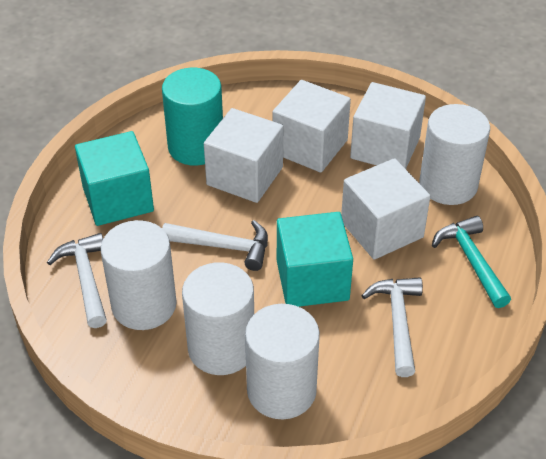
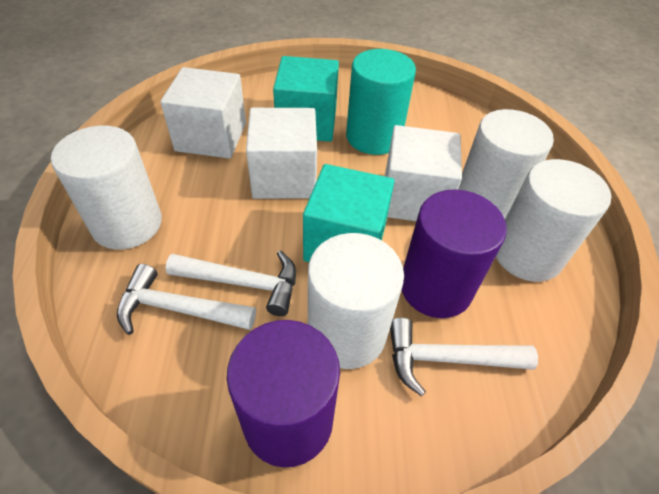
purple cylinder: none = 0 -> [227,320,340,467] [402,189,507,318] = 2
turquoise hammer: [432,216,511,308] = 1 -> none = 0
white cube: [204,108,283,203] [273,80,351,172] [341,158,430,260] [350,82,426,169] = 4 -> [160,67,246,159] [246,108,317,199] [385,125,462,221] = 3

